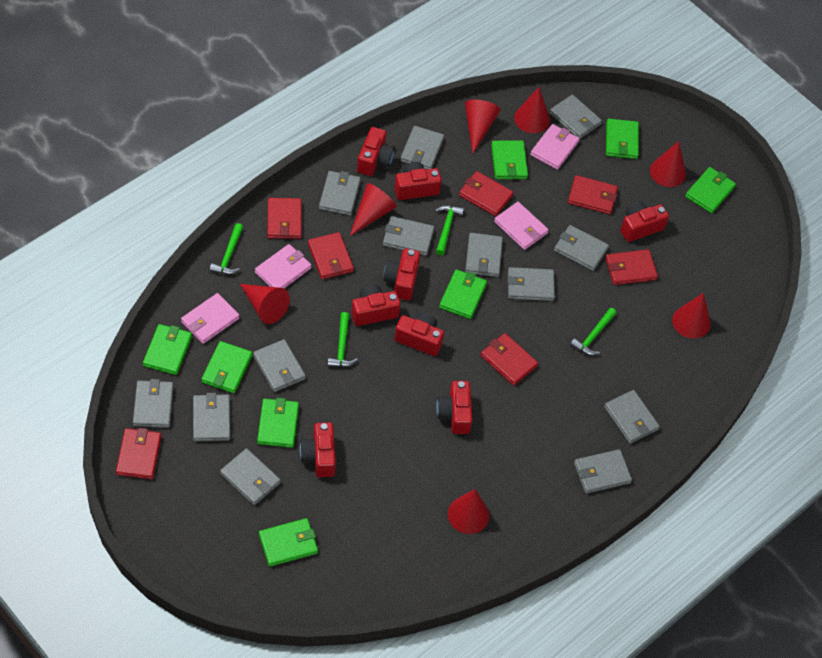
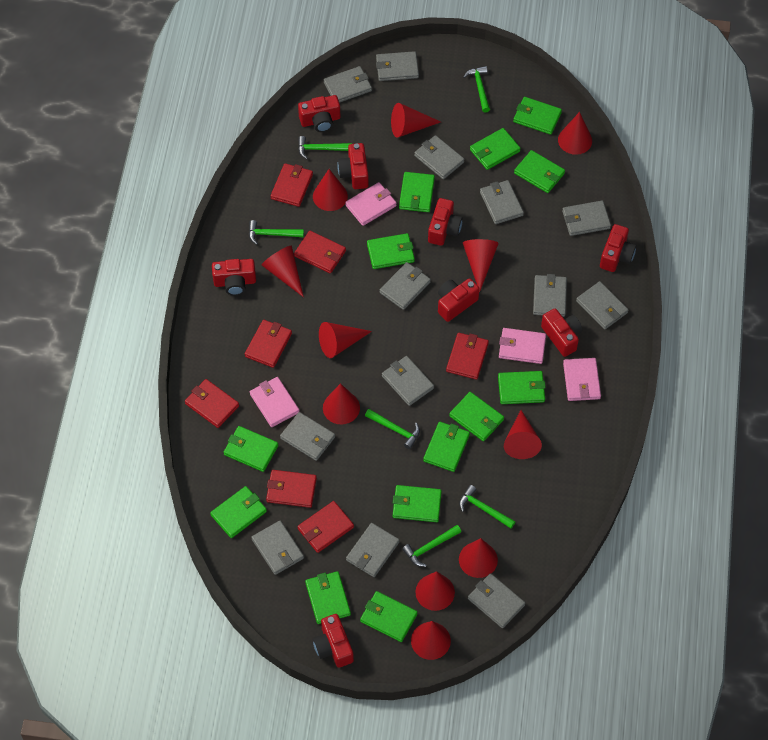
green hammer: [210,223,243,275] [327,312,358,367] [435,205,464,255] [570,308,616,355] = 4 -> [249,220,304,245] [298,136,352,159] [365,409,420,449] [402,525,461,567] [459,485,515,528] [463,66,490,112] = 6
green wallet: [143,324,192,375] [202,341,252,393] [257,398,299,448] [259,518,318,567] [439,269,487,319] [491,141,528,179] [606,119,639,159] [685,167,736,213] = 8 -> [210,486,267,538] [224,426,278,472] [305,571,351,624] [360,591,418,642] [367,233,415,269] [393,485,442,522] [399,172,435,212] [423,422,470,472] [449,392,504,441] [470,128,521,170] [498,371,546,404] [513,97,562,135] [514,150,565,193] = 13
red cone: [240,284,290,324] [350,183,397,236] [448,489,489,534] [465,100,501,154] [514,87,550,133] [650,141,686,187] [672,293,711,339] = 7 -> [262,246,304,297] [313,169,348,211] [319,322,372,358] [323,383,360,424] [391,103,441,138] [411,621,451,660] [416,571,455,611] [459,538,498,578] [463,239,499,292] [504,410,542,459] [558,112,592,155] = 11

